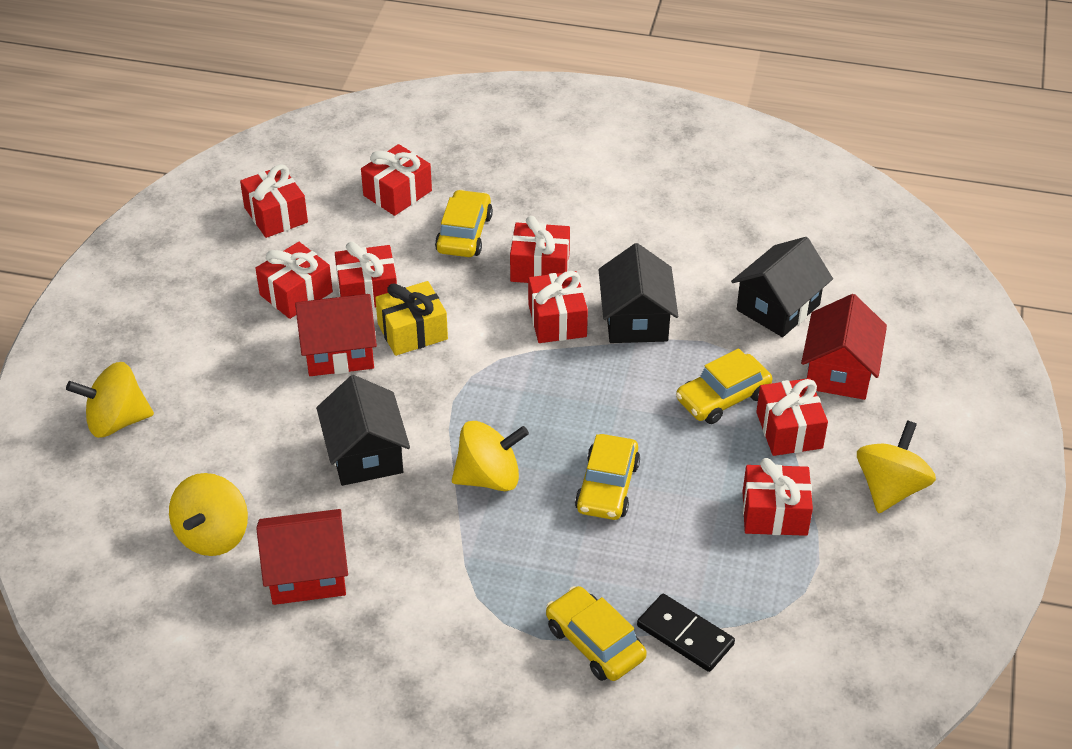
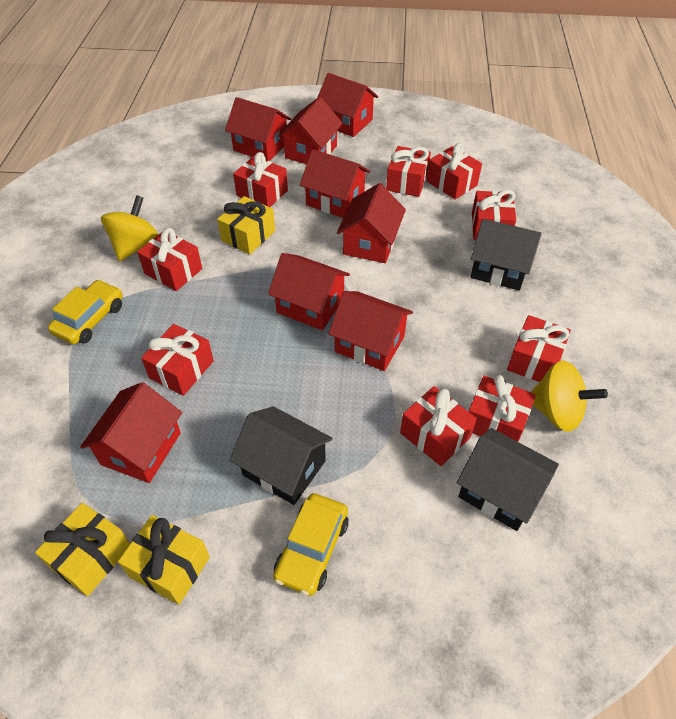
black domino: [637,594,735,672] = 1 -> none = 0
red gift: [240,164,308,238] [255,242,333,319] [335,242,397,308] [361,144,432,216] [510,216,570,283] [528,271,588,343] [743,458,813,536] [756,378,828,456] = 8 -> [137,228,202,291] [141,324,214,396] [233,152,288,207] [386,146,431,197] [400,386,477,466] [427,143,482,199] [468,375,536,442] [472,190,516,240] [507,315,571,382] = 9
red house: [256,509,348,605] [295,294,377,376] [801,294,887,400] = 3 -> [80,382,182,483] [225,97,291,161] [268,253,350,330] [278,97,343,164] [300,149,370,218] [317,73,378,137] [329,291,413,371] [337,183,406,263] = 8
yellow car: [435,189,493,257] [546,586,647,681] [575,434,640,520] [676,348,772,424] = 4 -> [48,280,123,344] [273,493,349,596] = 2
yellow gift: [375,281,448,356] = 1 -> [35,503,130,596] [118,515,210,605] [217,196,275,255] = 3
yellow spinning top: [66,362,154,438] [169,473,248,556] [452,421,529,491] [857,420,936,513] = 4 -> [101,195,158,261] [531,361,608,432] = 2

